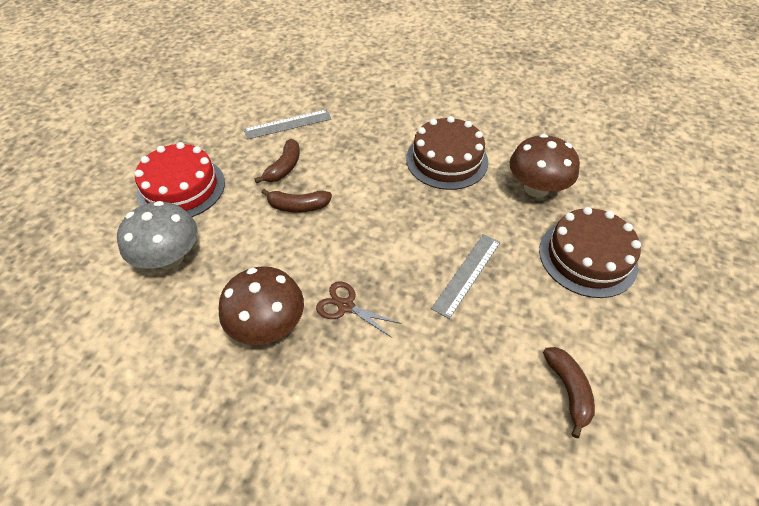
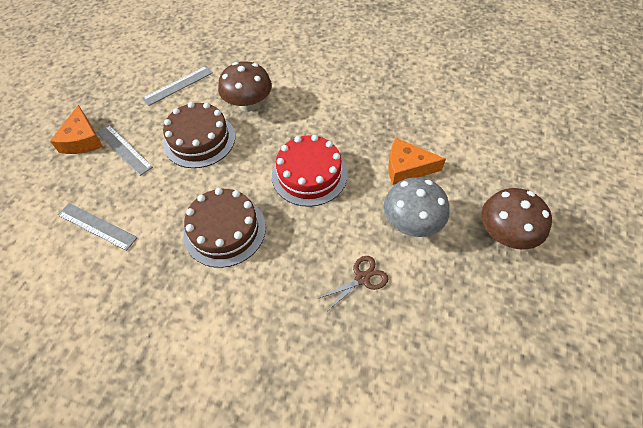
brown banana: [254,139,300,183] [261,189,332,213] [543,347,595,438] = 3 -> none = 0
grey ruler: [244,109,331,139] [431,234,500,319] = 2 -> [58,203,138,251] [96,125,153,176] [142,66,213,106] = 3
orange cheese: none = 0 -> [50,105,103,154] [388,138,446,185] = 2

